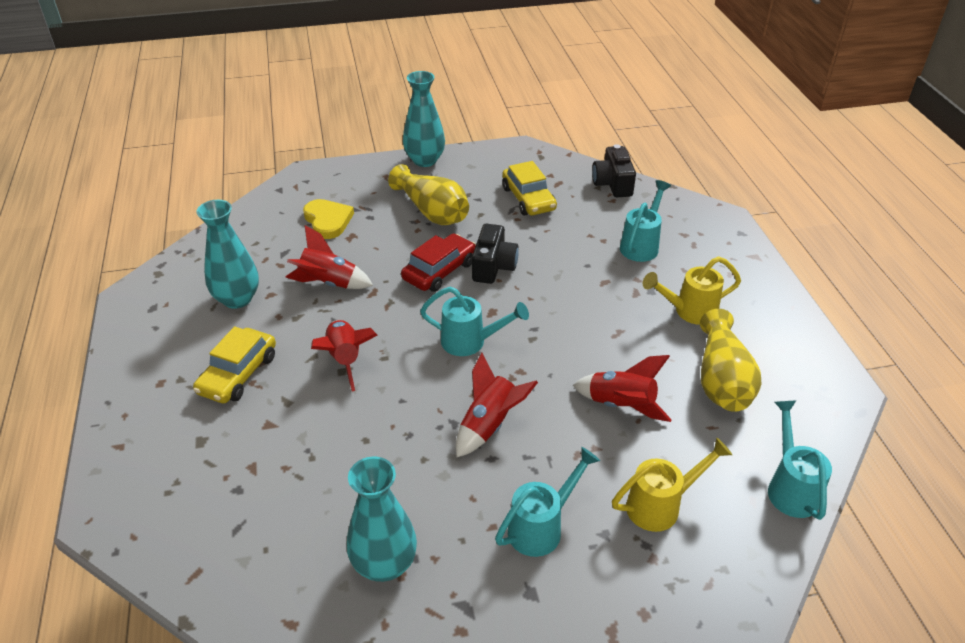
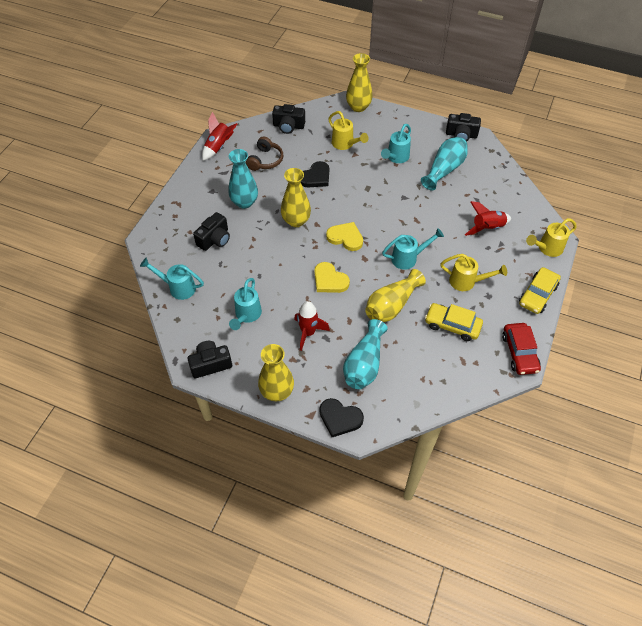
black camera: [472,224,519,284] [592,144,636,197] = 2 -> [188,341,232,378] [193,212,230,251] [272,104,305,134] [446,113,481,142] = 4
black heart: none = 0 -> [301,161,329,187] [319,398,364,437] = 2
brown headphones: none = 0 -> [246,137,283,171] = 1
red rocket: [285,225,373,289] [311,320,378,392] [456,353,538,457] [573,355,672,422] = 4 -> [202,112,237,161] [294,301,330,351] [465,201,511,236] = 3
yellow heart: [303,199,354,239] = 1 -> [314,262,350,293] [326,222,363,251] = 2
yellow vase: [388,164,469,225] [700,309,761,412] = 2 -> [258,344,294,401] [281,168,311,227] [346,53,373,112] [365,269,426,322] = 4
yellow watering can: [612,438,732,532] [643,256,741,325] = 2 -> [328,111,369,150] [440,254,507,291] [526,218,577,257] = 3

